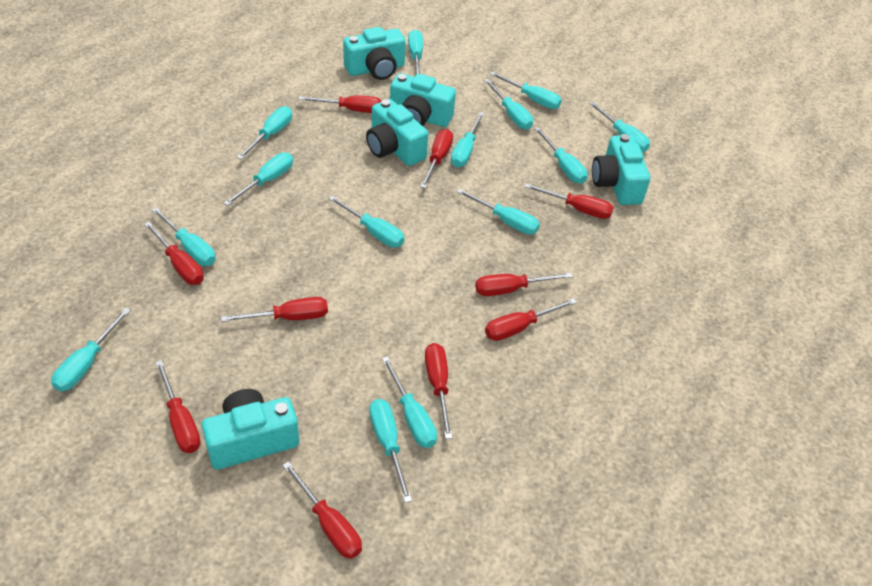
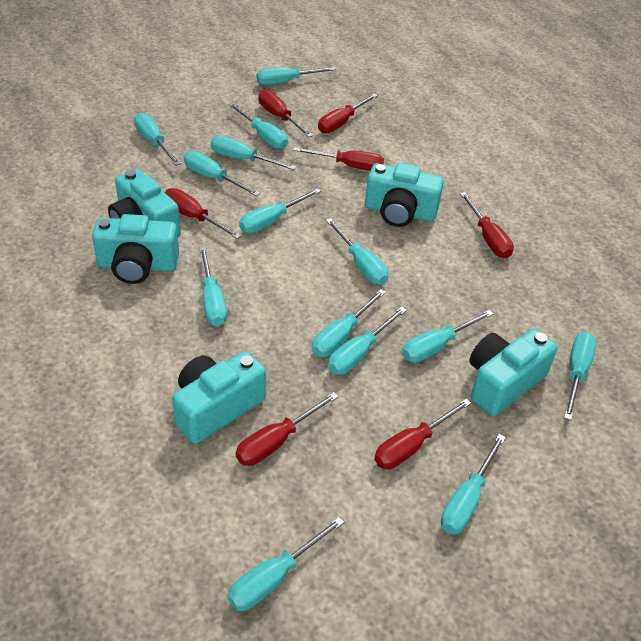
red screwdriver: [144,222,204,285] [155,360,201,453] [221,297,328,322] [282,461,362,559] [299,95,382,113] [420,129,453,188] [425,343,452,439] [475,272,573,296] [485,298,577,341] [524,183,614,219] = 10 -> [165,188,241,239] [236,392,338,466] [258,90,313,137] [293,147,384,171] [318,93,378,133] [374,398,472,469] [460,192,514,258] = 7

